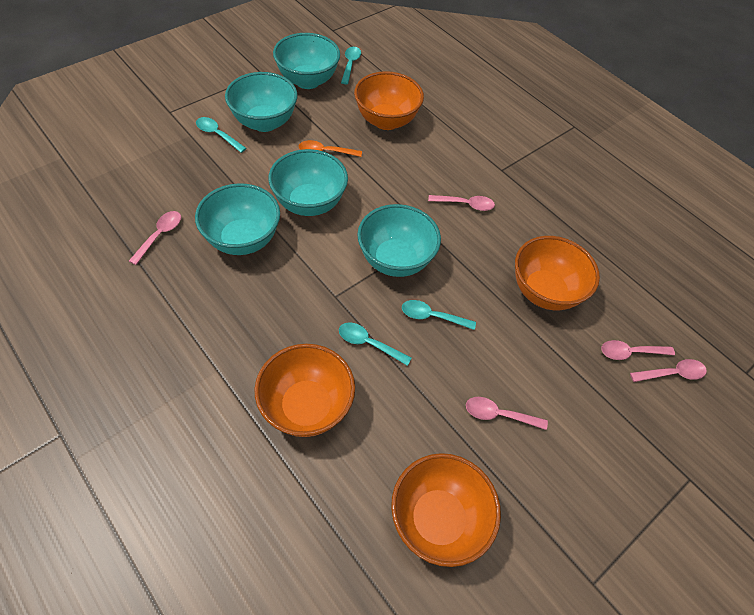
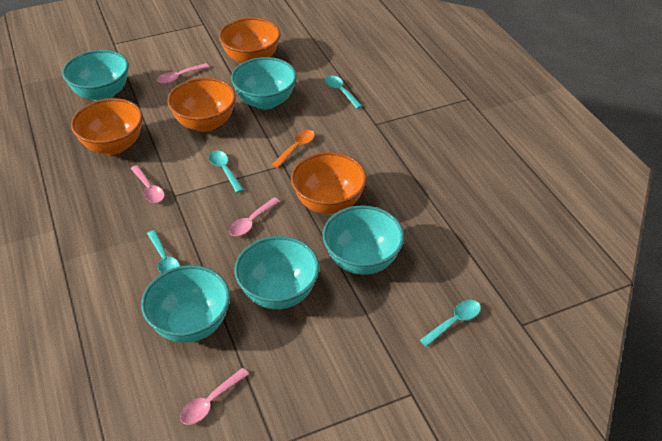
pink spoon: [129,211,181,265] [428,195,495,211] [466,397,548,430] [601,340,675,360] [630,359,707,382] = 5 -> [130,165,165,203] [157,63,209,84] [180,368,249,425] [229,197,280,236] = 4

